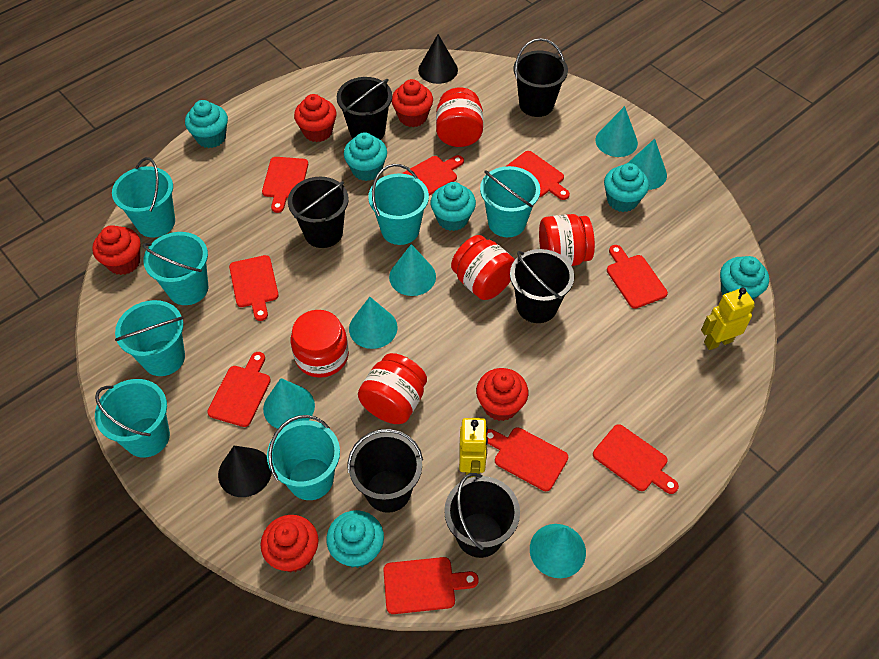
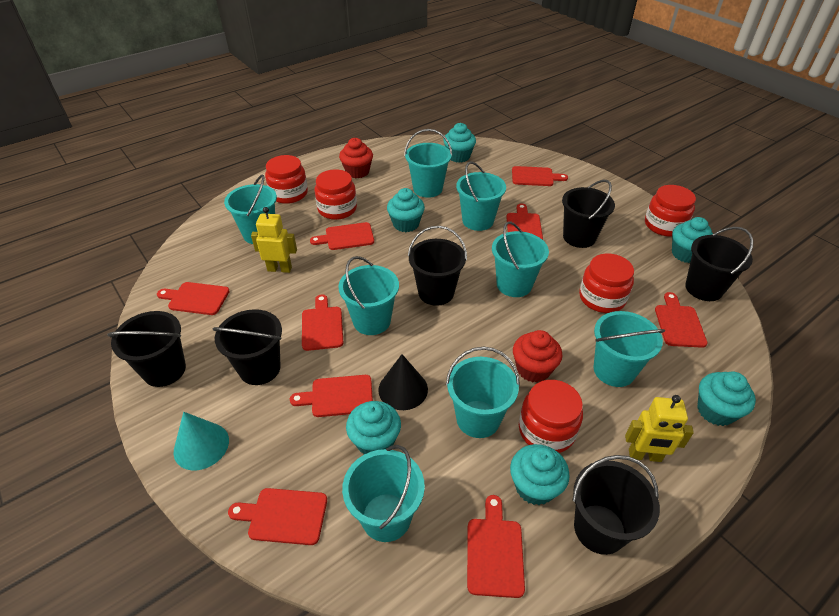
black cone: [218,446,272,497] [418,34,458,84] = 2 -> [378,354,428,410] = 1
red cupcake: [92,225,141,275] [261,515,319,573] [294,94,337,142] [392,79,433,127] [476,368,528,421] = 5 -> [339,138,373,178] [513,330,562,383] = 2
turquoise bucket: [95,379,170,458] [112,157,175,238] [115,300,185,376] [143,232,208,305] [267,415,340,500] [368,164,429,245] [480,166,540,237] = 7 -> [224,174,277,244] [338,256,399,335] [342,445,425,542] [404,129,452,198] [446,347,520,438] [456,161,506,231] [492,221,549,297] [594,311,665,387] = 8
turquoise cone: [263,378,315,429] [349,297,398,349] [389,244,436,296] [530,524,586,578] [595,106,638,157] [628,139,667,190] = 6 -> [174,412,229,470] = 1

